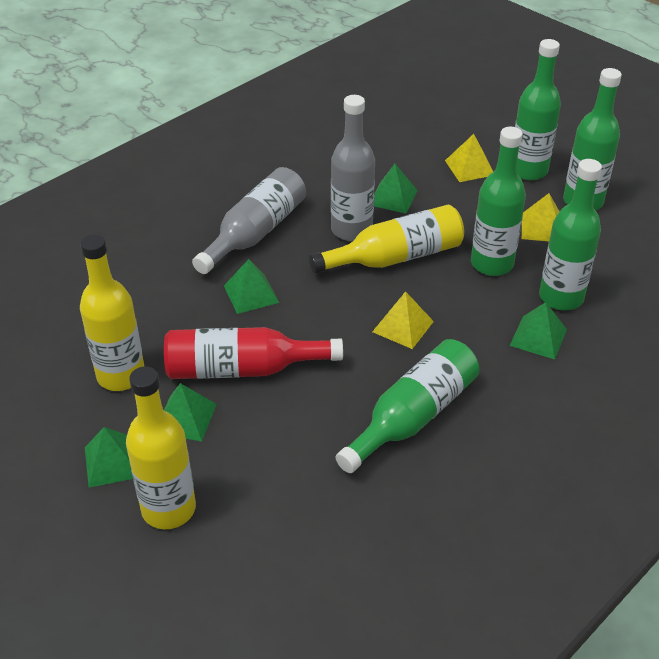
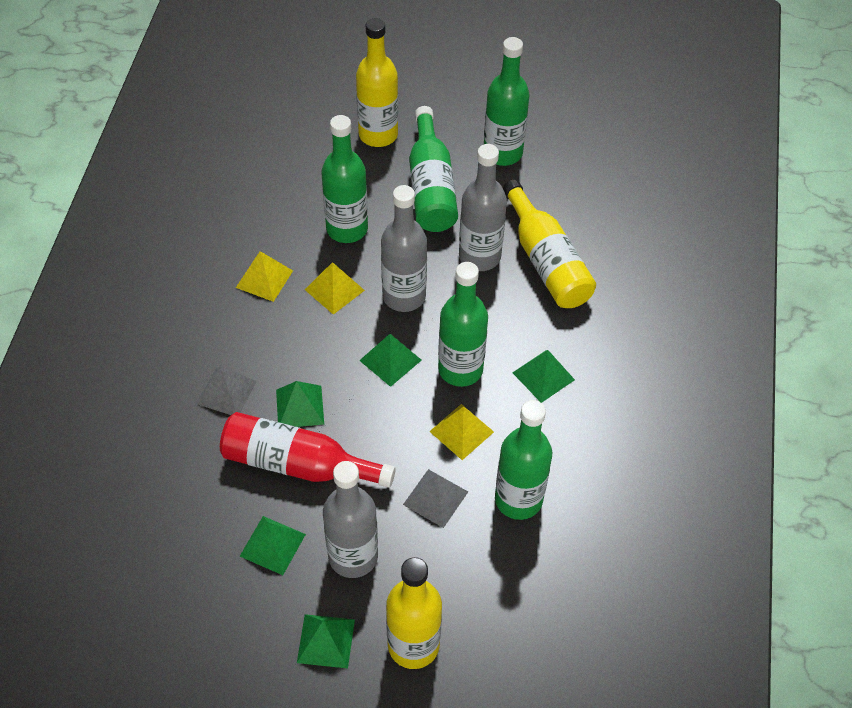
grey bottle: [192,167,306,274] [331,95,375,241] = 2 -> [323,461,378,578] [381,185,427,312] [459,144,507,271] = 3
grey pyramid: none = 0 -> [197,366,257,415] [403,469,468,528] = 2

